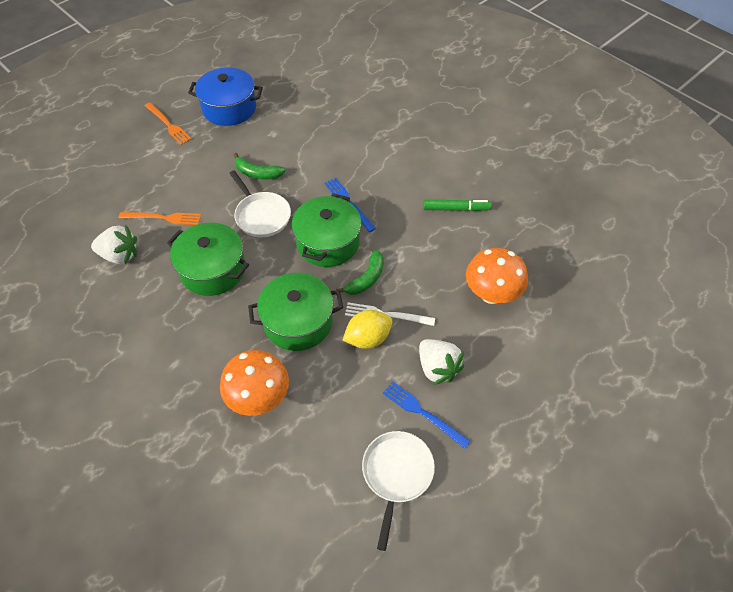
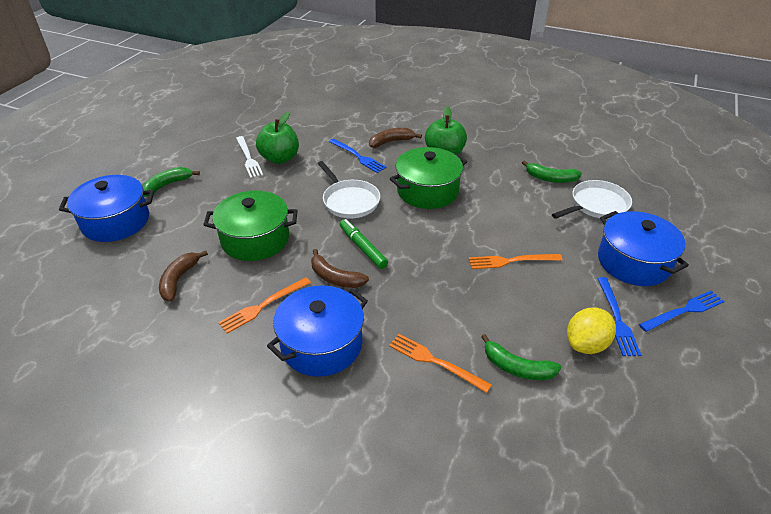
blue fork: [324,178,376,232] [383,381,470,449] = 2 -> [329,138,387,173] [597,277,641,356] [639,291,724,332] = 3
blue pot: [188,67,263,126] = 1 -> [59,175,154,242] [267,285,368,377] [598,211,689,286] = 3
brown banana: none = 0 -> [159,250,208,301] [311,249,369,288] [369,128,422,148] = 3
green apple: none = 0 -> [256,112,299,164] [425,106,467,155] = 2
green banana: [234,153,286,179] [336,250,384,295] = 2 -> [142,167,200,197] [481,334,561,380] [522,160,582,183] = 3
green pot: [167,223,249,296] [248,273,343,351] [292,193,361,267] = 3 -> [203,191,298,261] [390,147,467,209] = 2
orange fork: [119,212,201,225] [145,102,191,145] = 2 -> [218,277,311,334] [389,334,492,393] [469,254,562,269] = 3
orange mushroom: [220,350,289,416] [466,248,528,304] = 2 -> none = 0
white strawberry: [91,225,137,264] [419,339,464,385] = 2 -> none = 0

